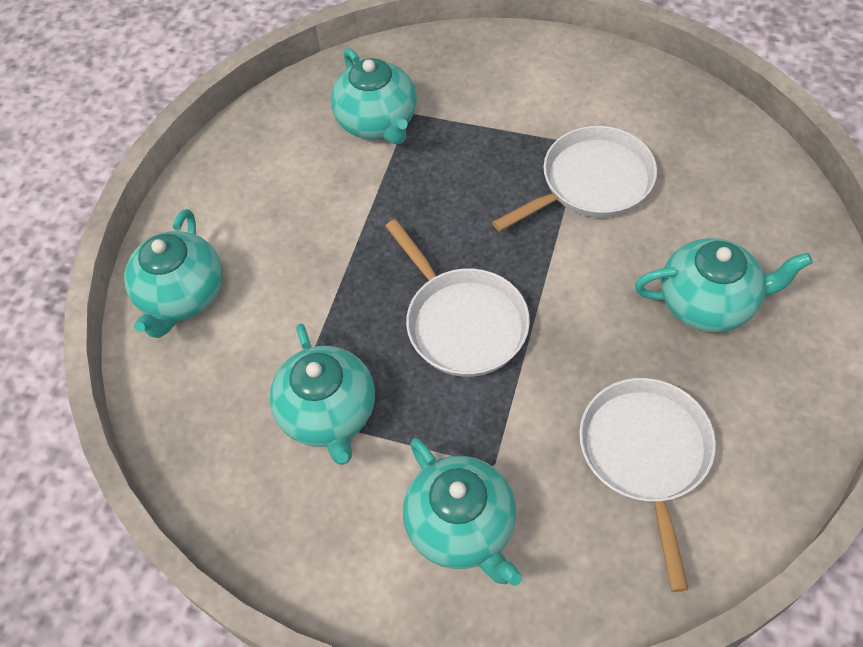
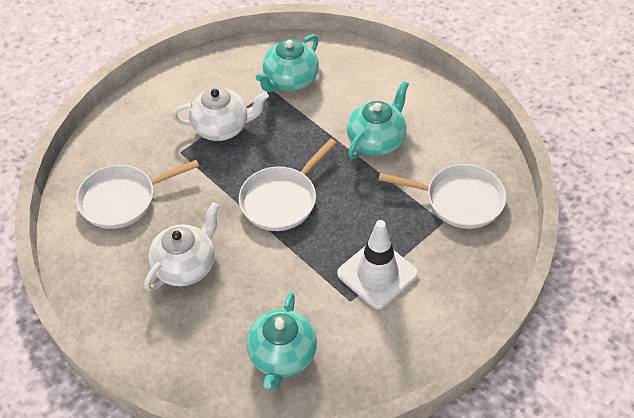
turquoise teapot: [124,209,223,338] [270,324,375,465] [331,48,417,145] [403,438,522,586] [635,238,813,332] = 5 -> [246,292,317,391] [256,34,319,92] [347,81,409,159] = 3
white teapot: none = 0 -> [144,202,219,291] [172,87,269,141] = 2
white traffic cone: none = 0 -> [337,220,418,309] = 1

